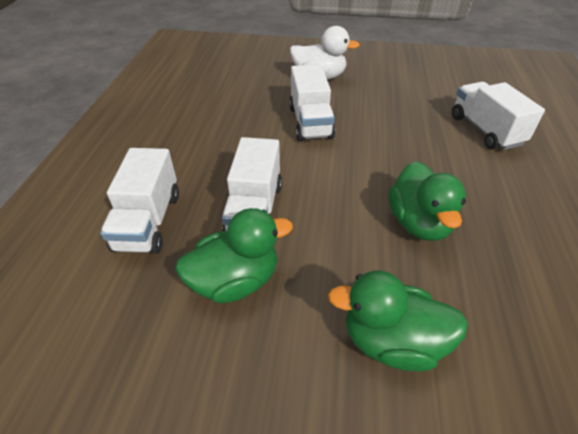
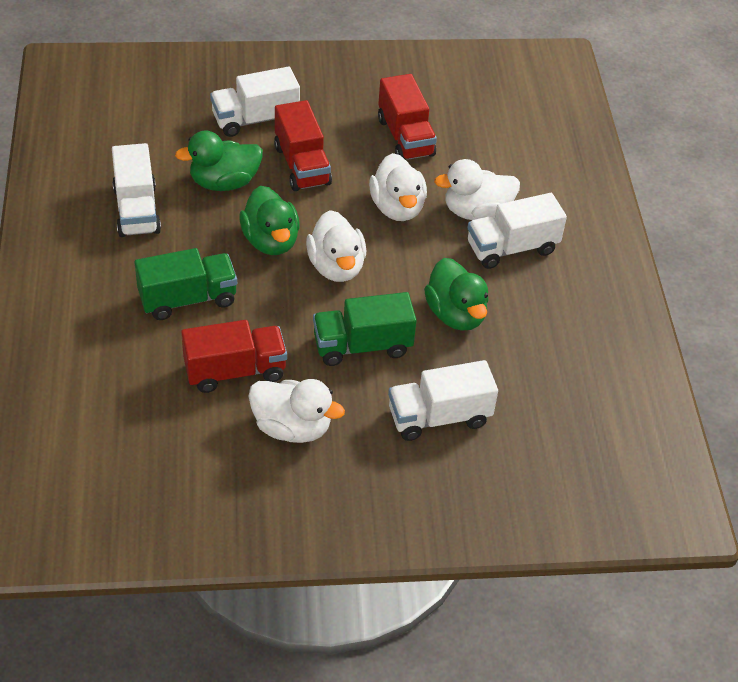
green truck: none = 0 -> [134,248,237,320] [313,292,417,366] = 2
red truck: none = 0 -> [181,320,287,393] [274,100,332,191] [378,74,437,160] = 3
white duck: [290,26,360,80] = 1 -> [249,379,345,443] [306,210,366,282] [369,153,427,221] [434,159,520,220] = 4

